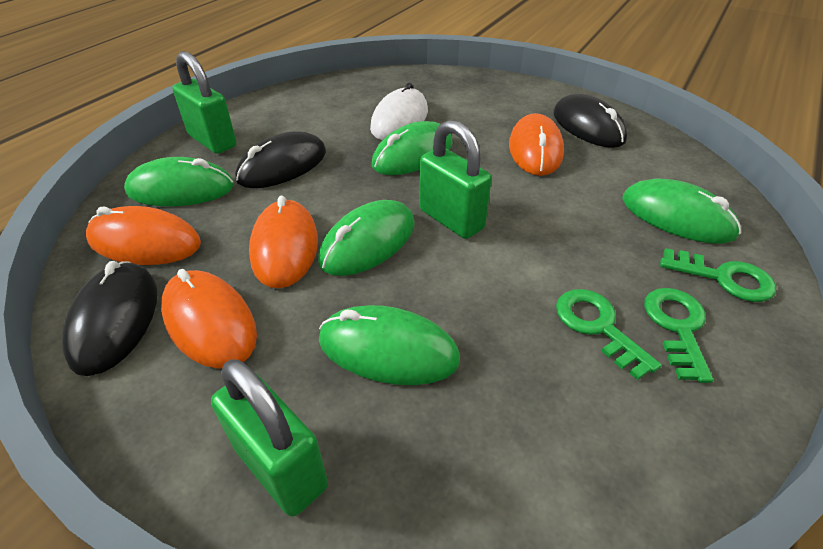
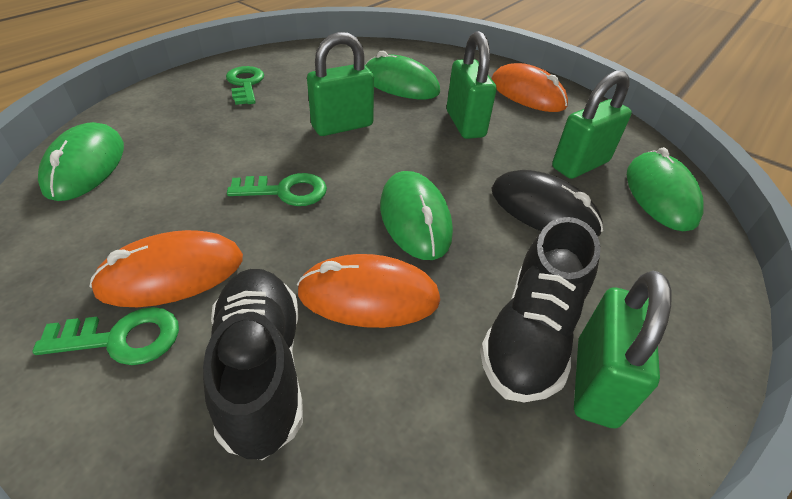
black mouse: [62,261,157,376] [235,131,326,188] [553,94,627,148] = 3 -> [491,170,603,236] = 1
black shoe: none = 0 -> [203,269,303,460] [480,217,601,402] = 2
green mouse: [124,157,234,206] [318,200,415,276] [319,305,460,385] [372,121,453,175] [622,179,741,244] = 5 -> [38,122,124,201] [365,51,440,99] [380,171,453,260] [627,147,704,231] = 4
green padlock: [172,51,236,154] [211,359,328,517] [419,120,492,239] = 3 -> [307,32,374,136] [447,31,497,139] [552,70,632,179] [574,271,672,428] = 4
orange mouse: [86,206,201,265] [161,269,257,369] [249,196,318,288] [509,113,564,176] = 4 -> [90,230,243,307] [297,254,440,328] [491,63,568,112] = 3
white mouse: [370,82,428,140] = 1 -> none = 0

